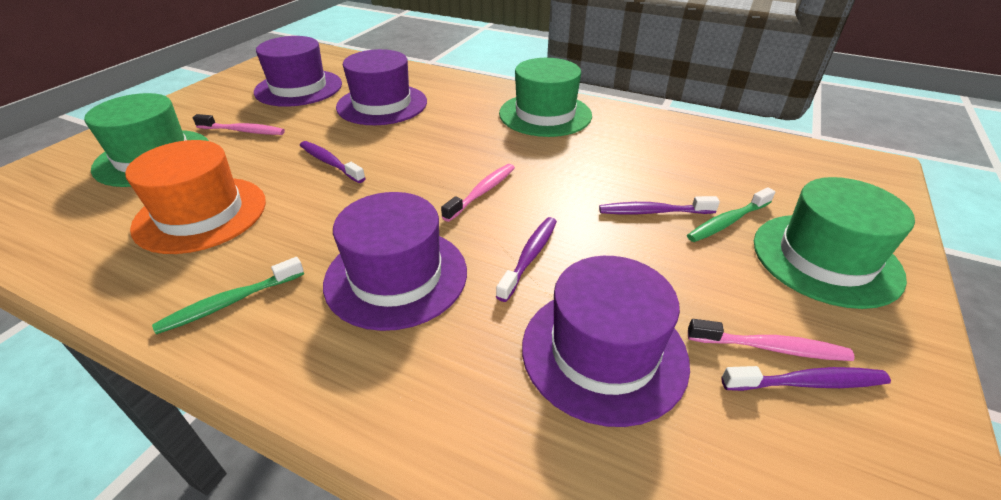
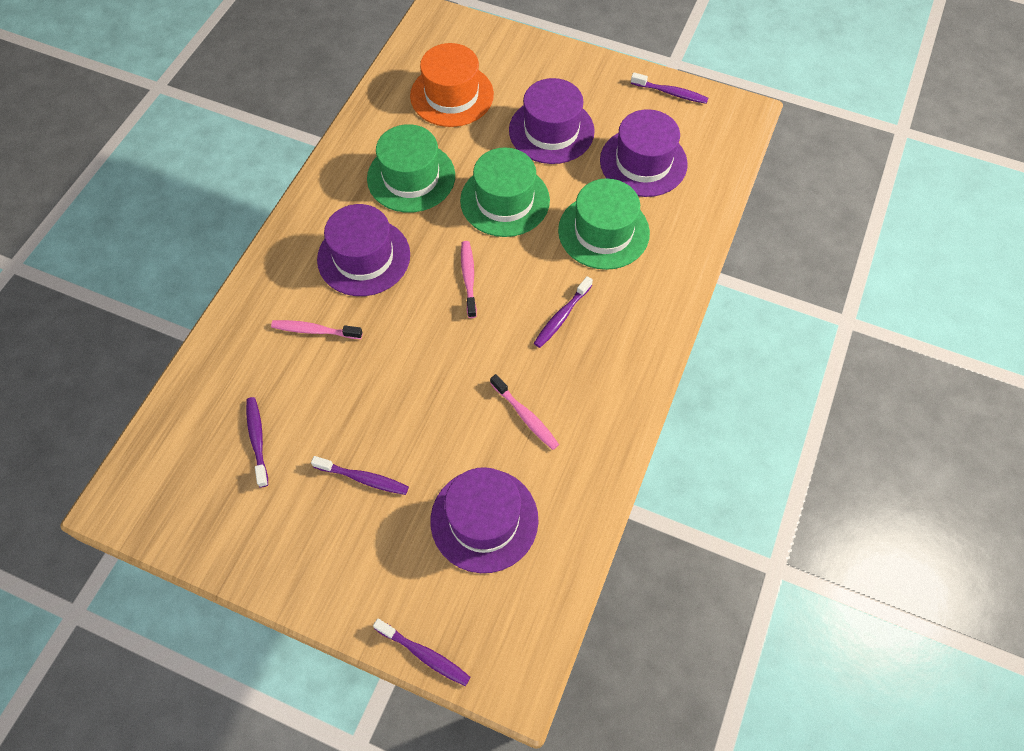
green toothbrush: [152,257,304,334] [687,187,775,242] = 2 -> none = 0
purple toothbrush: [300,141,366,183] [496,217,557,302] [599,196,720,214] [721,366,891,391] = 4 -> [246,397,268,488] [311,456,409,495] [373,619,471,686] [534,276,593,348] [631,72,708,104] = 5

